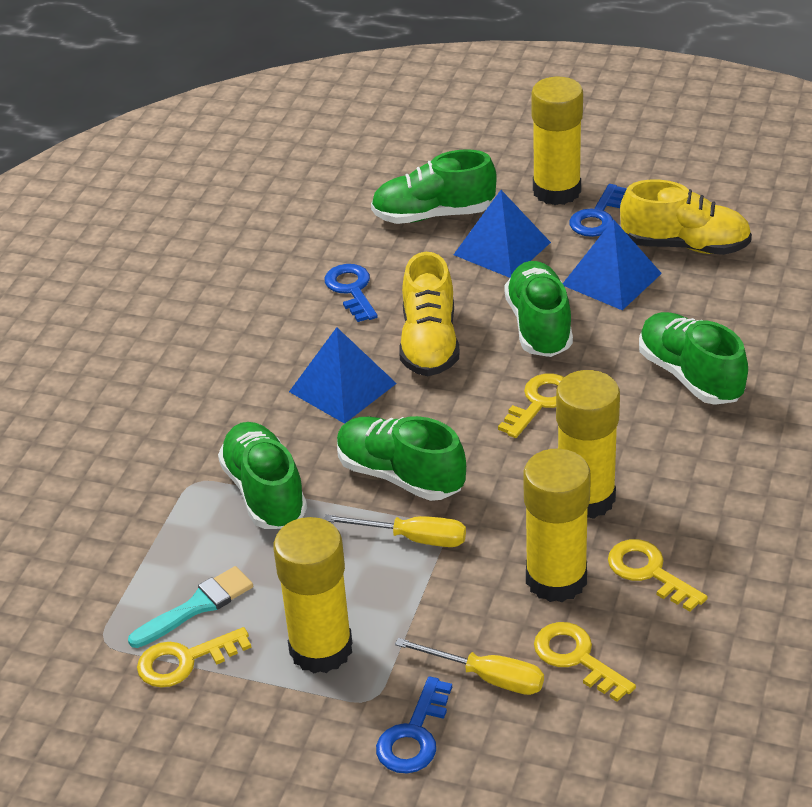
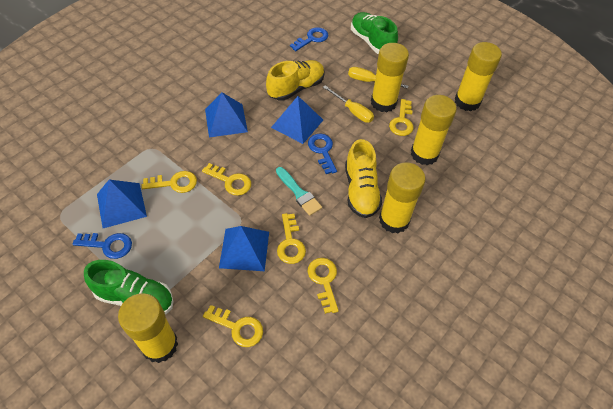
blue pyramid: [289,327,397,424] [454,190,551,278] [563,219,662,310] = 3 -> [97,180,147,228] [205,93,248,138] [219,226,269,271] [271,96,323,144] = 4
green shoe: [218,422,307,529] [337,416,466,501] [371,149,497,224] [504,261,573,357] [639,312,748,405] = 5 -> [84,260,174,315] [351,12,398,54] = 2
yellow glue stick: [273,517,352,673] [523,449,591,602] [531,77,583,205] [556,370,620,519] = 4 -> [118,293,178,363] [371,43,409,112] [379,162,426,233] [411,95,457,165] [455,42,502,111] = 5
yellow key: [137,627,251,688] [498,373,564,438] [534,622,636,702] [608,539,708,612] = 4 -> [142,171,197,193] [202,163,251,196] [203,305,263,347] [277,213,306,264] [308,258,339,314] [389,99,414,136] = 6

